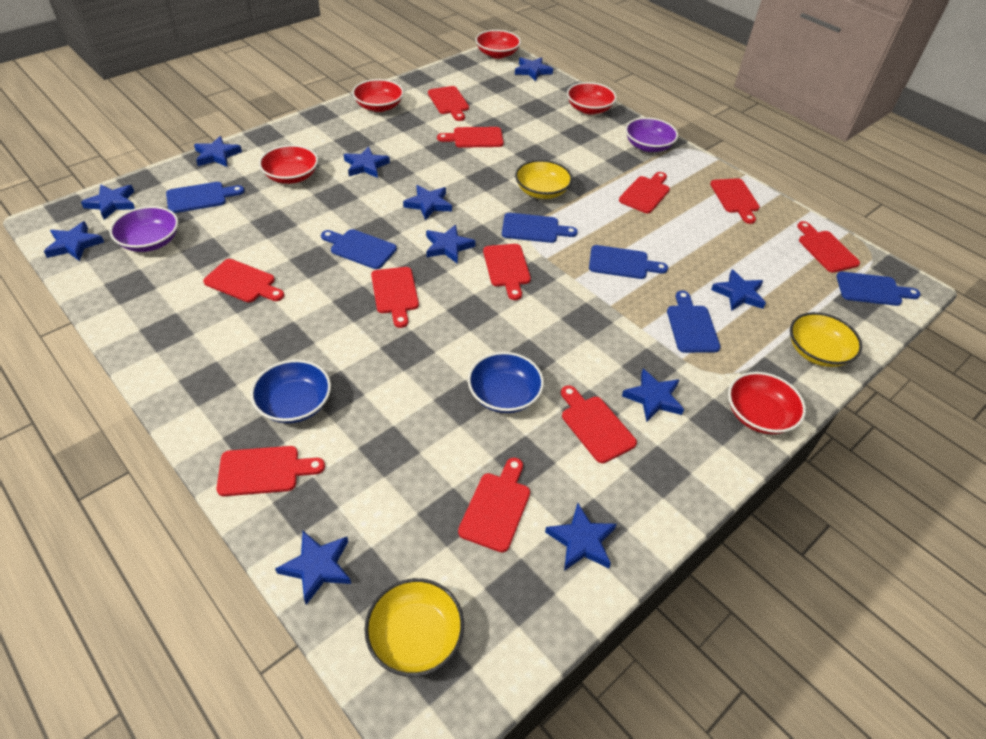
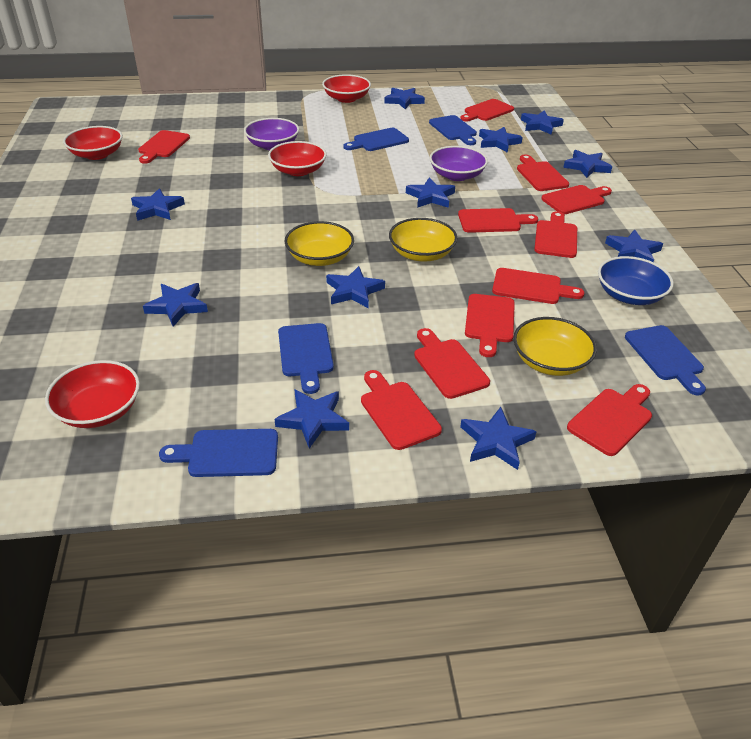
blue bowl: [250,360,331,423] [468,352,544,413] = 2 -> [598,256,674,305] = 1
blue cutting board: [166,182,245,213] [321,229,397,269] [502,213,578,243] [589,245,668,279] [667,291,721,353] [836,272,921,306] = 6 -> [159,429,278,477] [278,323,334,394] [343,128,409,151] [429,115,477,145] [625,325,706,395] = 5
red bowl: [259,145,318,184] [352,79,404,112] [475,30,521,59] [567,82,617,115] [728,372,806,434] = 5 -> [45,360,140,428] [63,126,123,160] [268,141,327,176] [322,74,371,103] = 4

